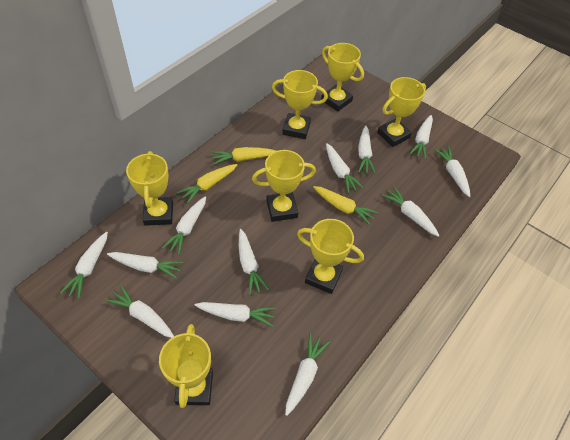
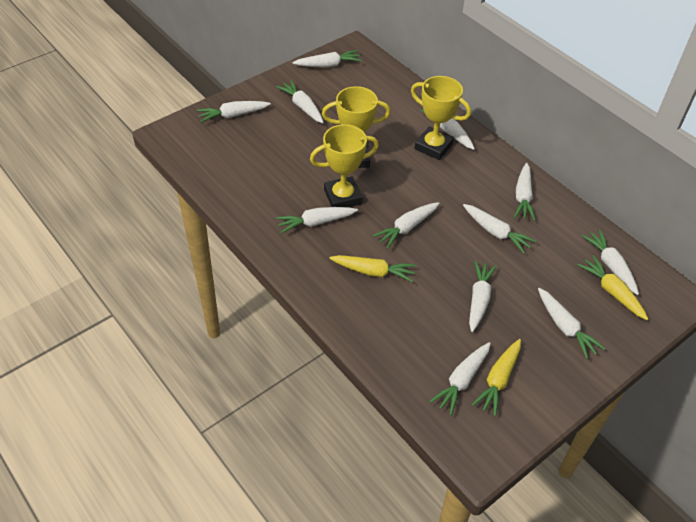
yellow trophy: [126,151,173,226] [159,324,213,408] [252,150,316,222] [272,70,328,139] [297,219,364,294] [321,43,364,111] [377,77,426,147] = 7 -> [310,124,379,207] [322,86,391,168] [411,76,471,160] = 3

